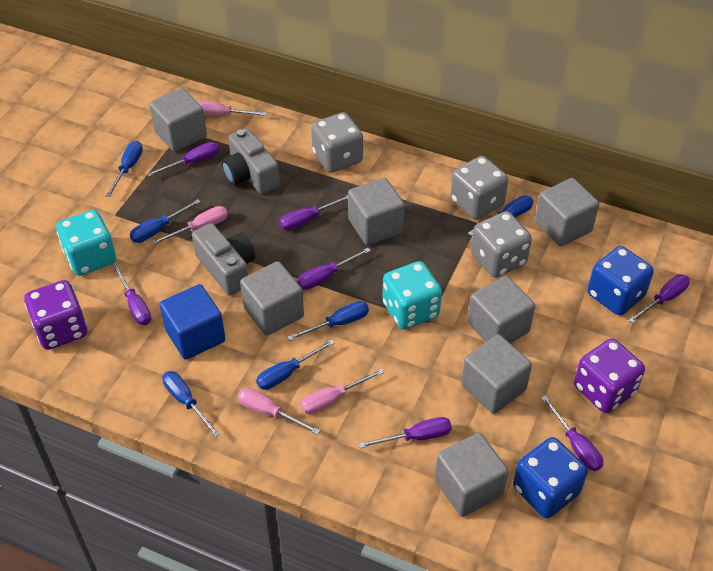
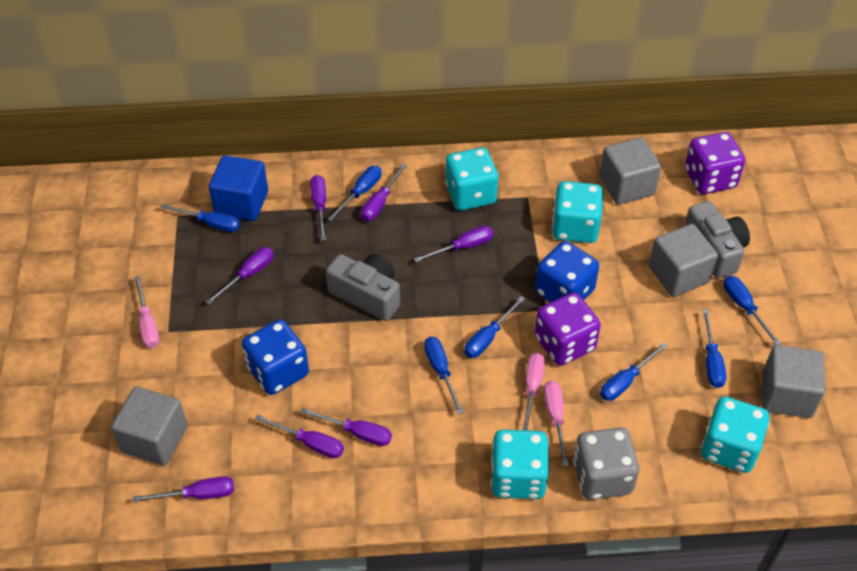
blue screwdriver: [106,141,143,197] [130,199,201,243] [162,371,220,437] [256,340,335,390] [288,301,369,341] [468,196,533,236] = 6 -> [160,204,240,232] [328,166,382,221] [424,337,464,414] [464,296,525,358] [600,342,668,401] [703,310,727,388] [724,276,781,345] = 7
grey cube: [149,88,207,152] [240,261,304,336] [348,178,405,245] [435,433,509,517] [461,334,532,414] [468,276,535,343] [535,178,599,246] = 7 -> [111,387,187,466] [599,137,661,205] [649,224,718,297] [762,345,825,418] = 4
grey dice: [311,112,363,173] [450,156,508,220] [471,211,532,278] = 3 -> [573,427,639,500] = 1
pink screwdriver: [152,206,228,245] [198,101,267,116] [237,388,320,435] [301,369,384,414] = 4 -> [134,276,160,348] [522,353,545,430] [543,380,569,466] = 3
turquoise dice: [56,210,116,276] [382,261,442,330] = 2 -> [445,147,499,210] [491,430,549,499] [552,181,603,243] [701,396,769,473] = 4

